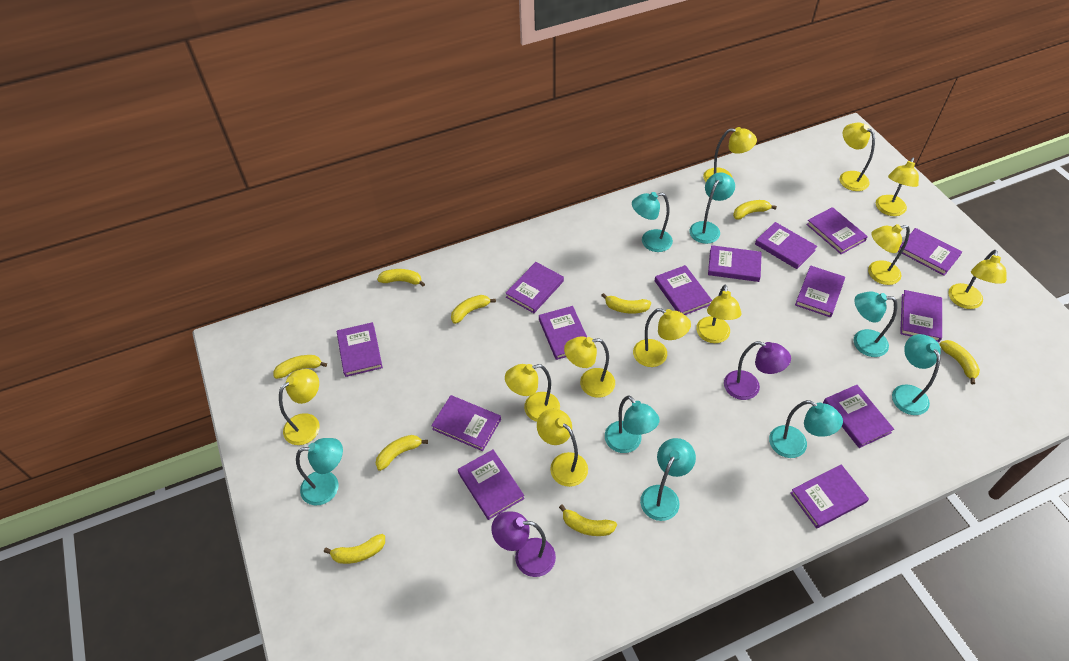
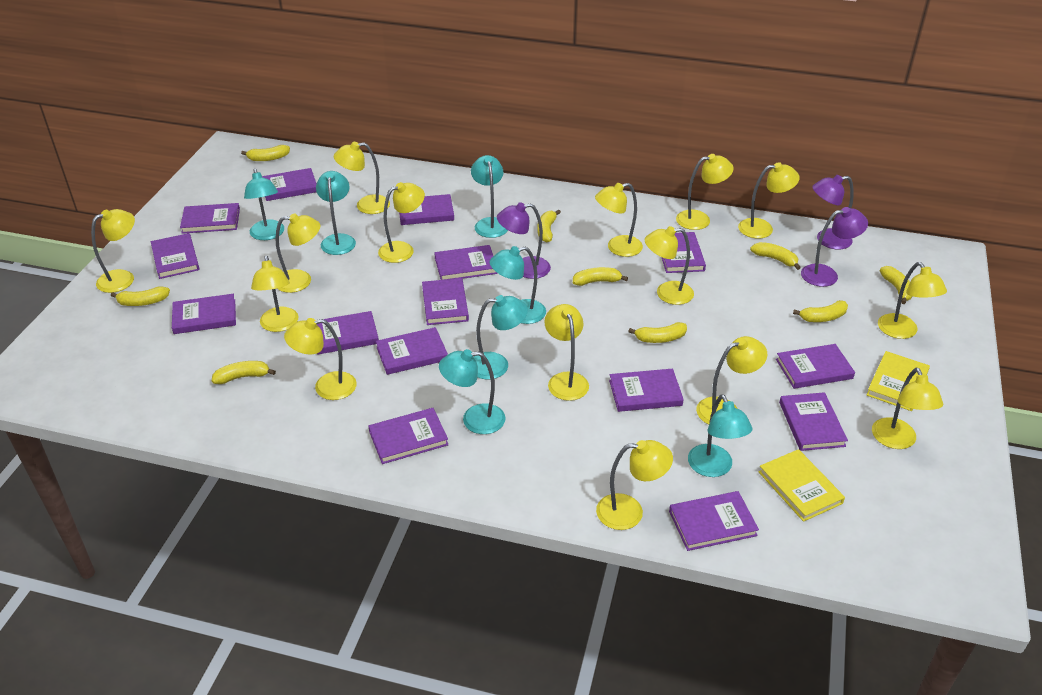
purple book: [337,322,383,377] [431,395,501,451] [458,449,525,520] [505,262,564,313] [539,306,587,360] [655,265,712,315] [708,245,762,282] [755,222,817,269] [790,465,869,528] [795,265,845,317] [806,207,868,254] [823,385,894,448] [898,228,962,276] [900,290,942,342] = 14 -> [151,233,200,279] [172,294,236,334] [180,203,240,234] [262,168,317,201] [316,311,379,355] [369,408,448,464] [376,327,448,375] [399,194,454,225] [422,278,469,325] [435,245,498,280] [609,369,684,412] [662,232,706,273] [669,491,759,551] [776,344,855,389] [779,392,848,451] = 15
purple lamp: [491,511,556,577] [724,341,791,400] = 2 -> [497,202,551,279] [801,207,868,287] [812,175,854,250] = 3
turquoise lamp: [296,438,343,505] [605,395,660,453] [632,192,673,252] [640,438,696,521] [689,172,735,244] [769,400,843,458] [854,291,897,357] [892,334,941,415] = 8 -> [244,168,284,240] [316,171,356,255] [439,349,506,434] [471,155,508,238] [474,295,528,379] [490,246,546,324] [688,394,752,477] = 7
yellow book: none = 0 -> [759,449,845,522] [866,351,930,411] = 2
yellow lamp: [279,369,320,445] [505,364,560,422] [537,408,588,487] [564,336,615,398] [633,308,691,367] [696,285,741,343] [703,127,757,182] [840,123,875,191] [868,224,910,285] [876,158,919,216] [948,250,1007,309] = 11 -> [91,209,135,293] [251,256,299,332] [275,213,320,293] [284,318,357,400] [334,142,390,214] [378,182,425,263] [544,304,589,401] [595,183,643,257] [596,440,673,530] [645,226,694,305] [676,154,734,230] [696,336,767,424] [738,162,800,238] [872,368,943,449] [878,262,947,339] = 15

